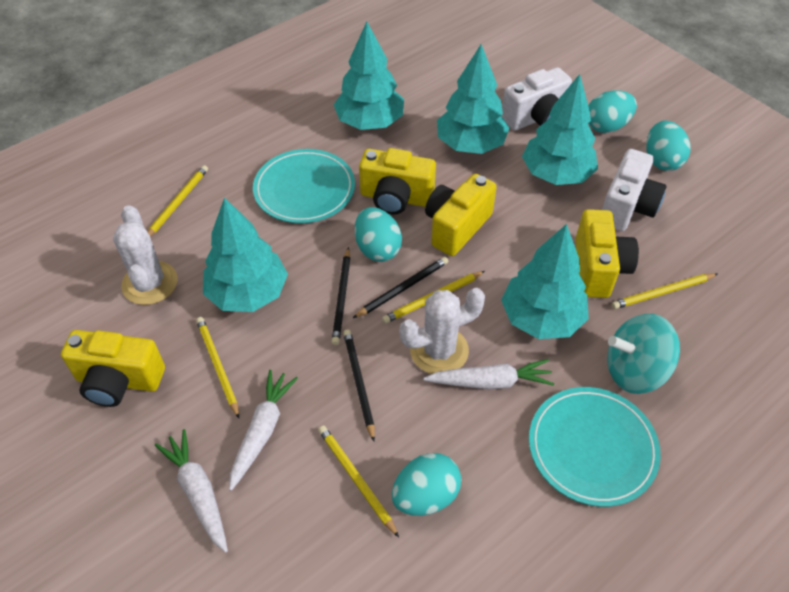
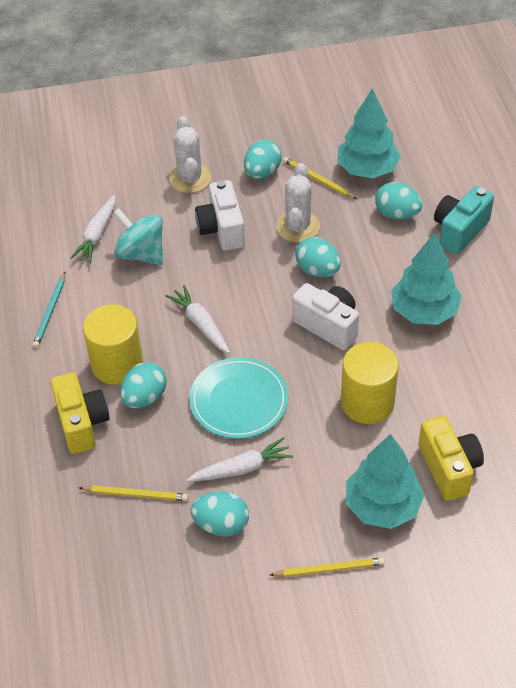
black pencil: [332,247,351,345] [343,329,375,441] [353,257,449,318] = 3 -> none = 0
turquoise camera: none = 0 -> [434,186,494,255] = 1
turquoise egg: [355,207,402,262] [392,453,461,516] [588,90,637,133] [646,121,690,171] = 4 -> [120,362,167,408] [191,492,249,536] [244,140,282,179] [295,237,341,277] [375,182,422,220] = 5
turquoise pencil: none = 0 -> [32,272,65,348] = 1
turquoise plate: [253,149,355,223] [529,387,661,507] = 2 -> [189,357,288,439] = 1
turquoise tree: [203,198,288,312] [334,22,404,130] [437,44,510,154] [501,224,589,339] [522,74,598,185] = 5 -> [337,88,401,178] [346,434,424,529] [391,233,462,325] = 3
yellow camera: [61,330,165,407] [359,148,436,215] [425,174,496,256] [575,209,639,298] = 4 -> [50,372,110,454] [419,416,484,501] = 2
yellow cylinder: none = 0 -> [83,304,143,385] [341,342,399,424] = 2
yellow pencil: [147,165,208,236] [196,317,239,418] [318,426,399,537] [382,271,485,324] [612,273,717,309] = 5 -> [80,485,188,501] [270,557,385,577] [283,157,357,199] = 3

